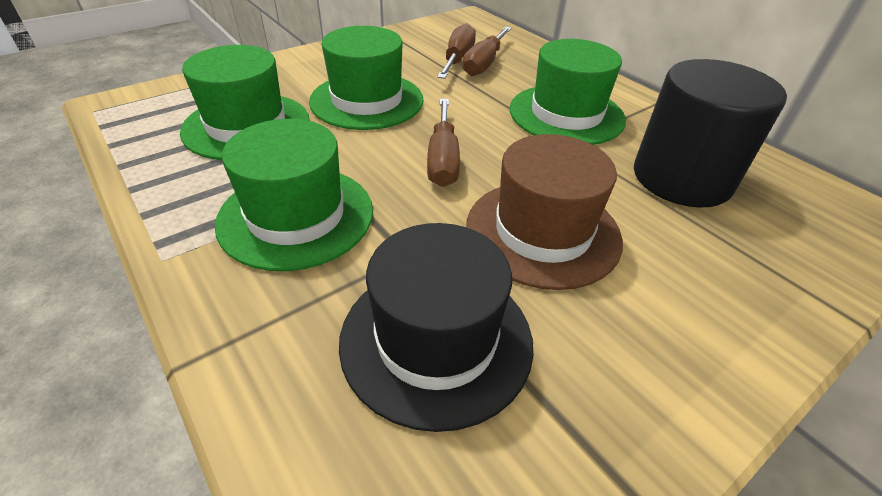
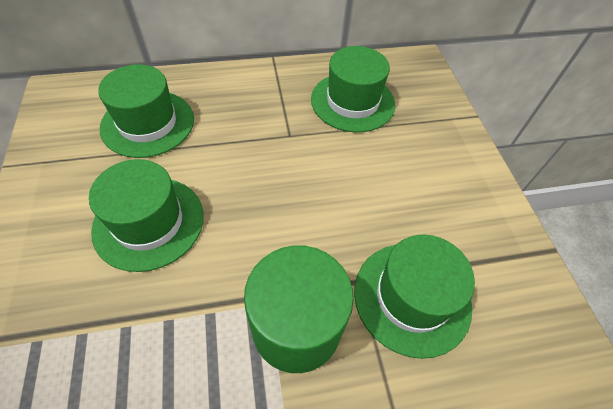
black cylinder: [634,59,787,208] = 1 -> none = 0
black hat: [339,223,533,432] = 1 -> none = 0
brown hat: [466,134,623,290] = 1 -> none = 0
brown screwdriver: [427,99,460,187] [437,23,476,79] [462,27,512,76] = 3 -> none = 0
green cylinder: none = 0 -> [244,245,354,373] = 1

